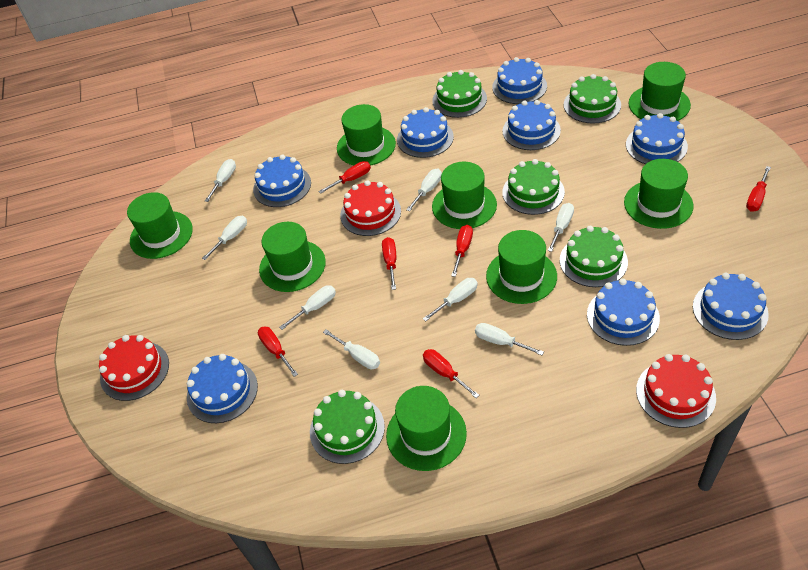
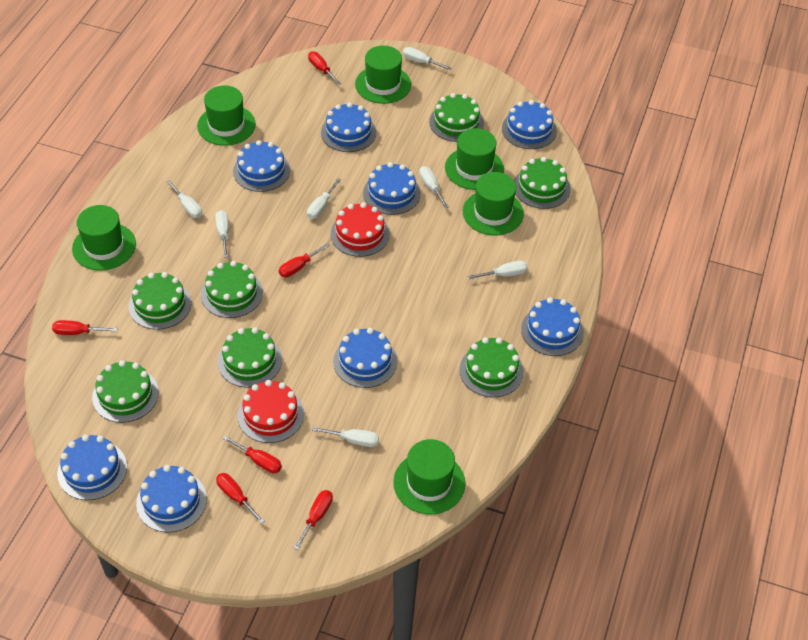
green cake: [310,390,385,464] [432,70,487,118] [502,159,565,215] [560,226,628,287] [564,74,621,123] = 5 -> [92,360,159,423] [129,272,192,330] [201,261,263,318] [218,327,282,388] [429,93,484,142] [459,337,524,397] [514,157,571,209] = 7
green hat: [127,192,193,259] [259,222,326,292] [337,104,396,166] [386,386,467,471] [432,162,497,229] [486,230,557,304] [624,159,694,229] [629,62,691,121] = 8 -> [72,205,136,271] [197,85,256,146] [355,46,411,104] [393,439,465,514] [445,128,504,190] [463,172,524,235] = 6
red cake: [99,335,169,401] [340,180,401,236] [636,354,716,428] = 3 -> [238,380,304,443] [331,202,390,257] = 2
white screwdriver: [202,216,247,260] [205,159,236,202] [279,285,336,330] [323,329,380,369] [406,169,442,211] [423,278,478,321] [475,323,544,355] [548,203,574,252] = 8 -> [166,180,202,218] [215,210,229,258] [307,178,341,219] [312,427,379,447] [403,47,451,70] [419,166,448,208] [468,261,528,279] = 7

